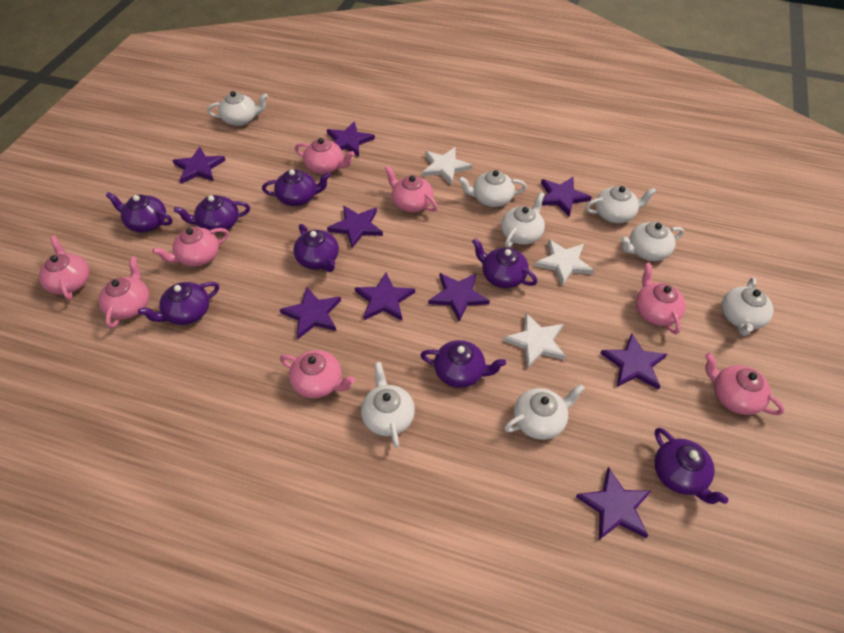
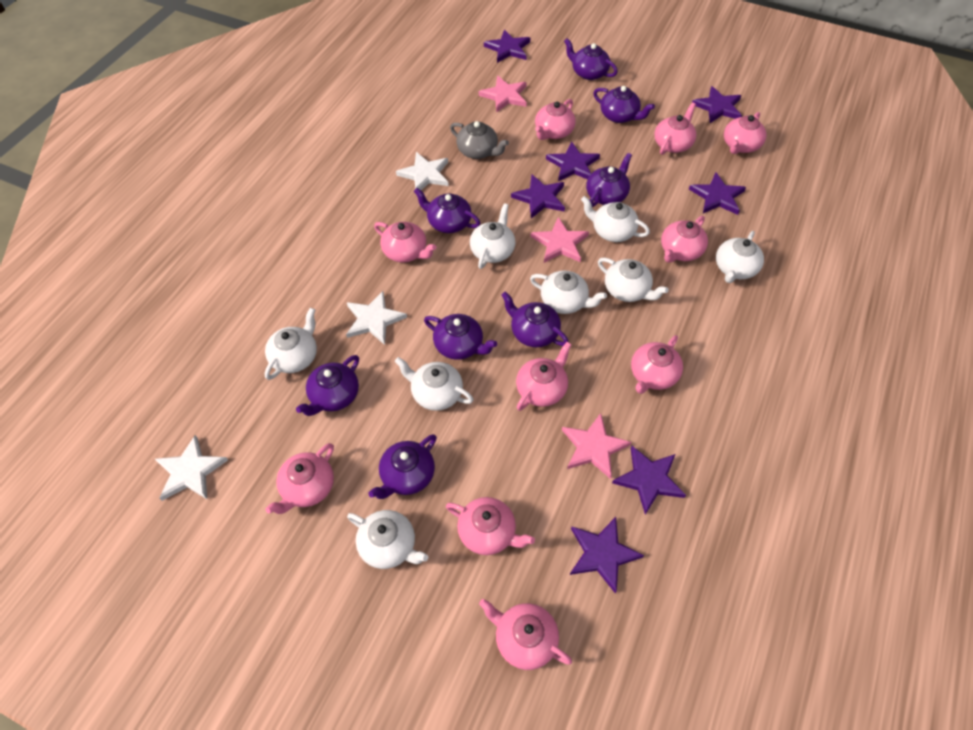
grey teapot: none = 0 -> [450,121,509,159] = 1
pink star: none = 0 -> [479,76,527,113] [530,217,589,263] [562,413,631,479] = 3
pink teapot: [39,236,90,300] [98,256,149,328] [152,227,229,267] [280,350,355,399] [295,138,355,174] [385,166,438,212] [636,263,686,334] [705,353,784,415] = 8 -> [265,443,334,514] [374,222,436,262] [446,497,535,555] [479,599,572,670] [516,342,572,411] [535,99,576,140] [631,335,683,394] [654,103,696,155] [661,216,708,263] [724,112,766,154] = 10
purple star: [172,147,226,184] [280,287,341,339] [327,121,375,157] [327,205,383,248] [355,272,415,321] [428,273,490,322] [541,177,592,217] [576,467,651,540] [600,333,667,390] = 9 -> [484,30,530,63] [511,175,565,218] [546,141,600,181] [570,517,644,593] [612,446,686,515] [689,172,746,215] [692,86,742,123] = 7

